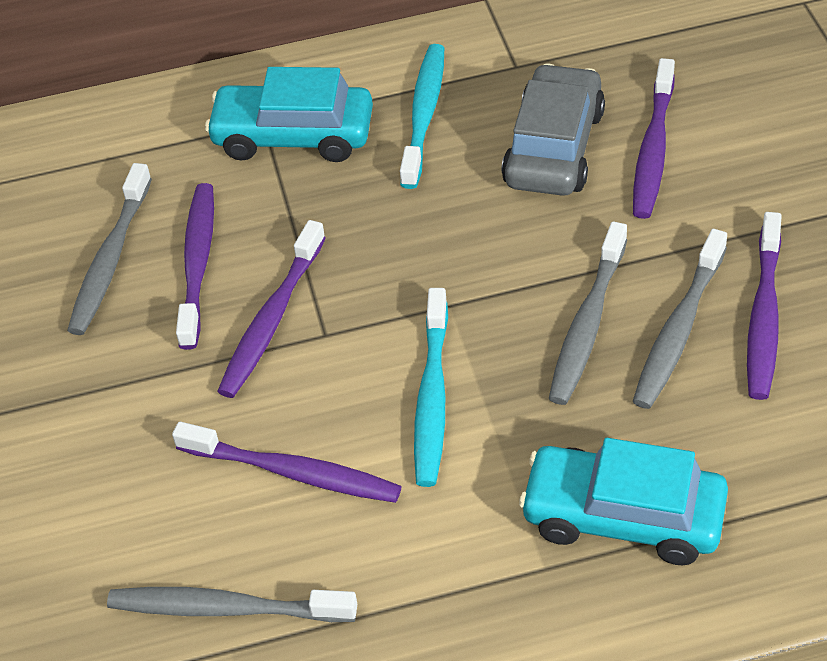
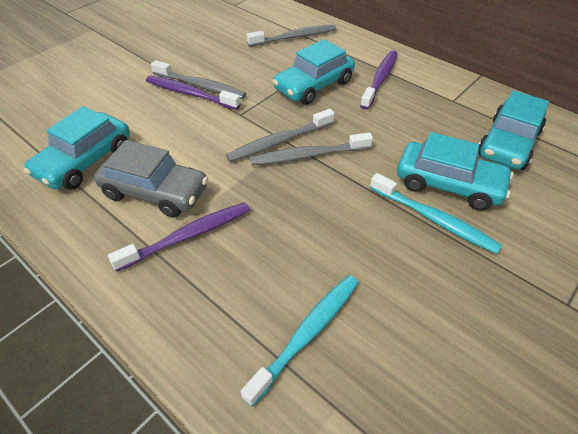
purple toothbrush: [172,422,402,503] [176,183,214,350] [217,220,326,398] [633,58,675,219] [747,212,782,400] = 5 -> [108,202,250,272] [146,76,241,110] [360,50,398,110] = 3
turquoise car: [205,67,373,162] [519,438,728,565] = 2 -> [24,106,130,190] [272,39,355,105] [397,132,513,211] [478,90,549,170] = 4

